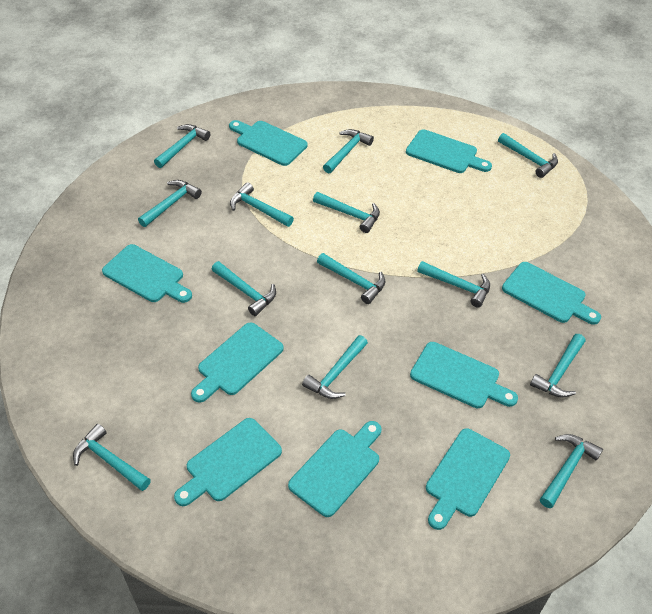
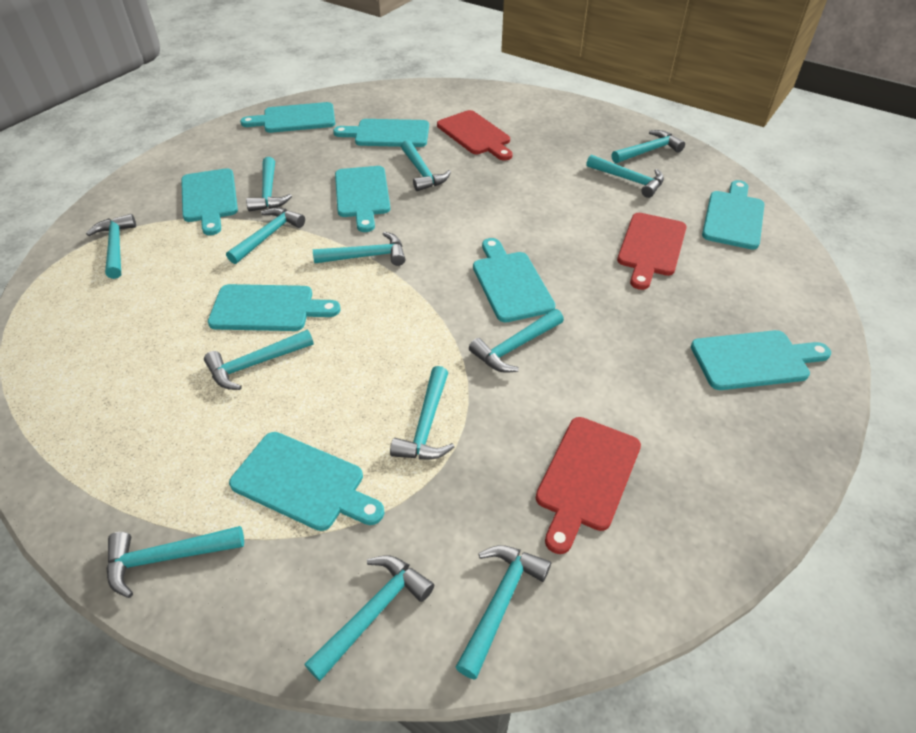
red cutting board: none = 0 -> [437,110,513,161] [536,417,641,554] [617,213,687,290] = 3

